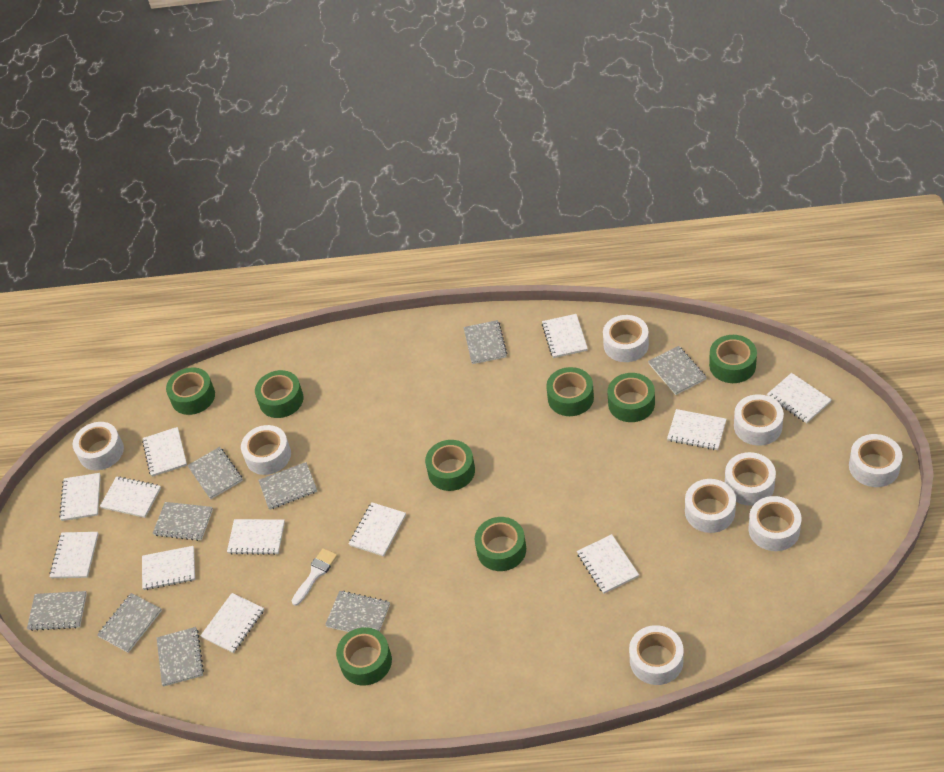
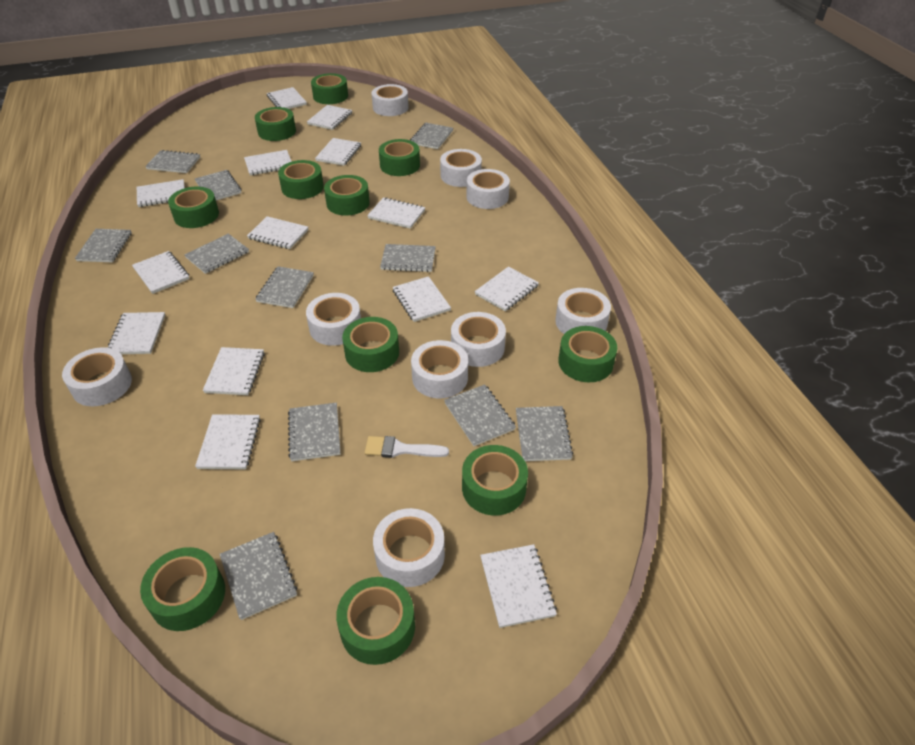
green tape: [166,368,215,415] [255,370,303,418] [336,627,392,686] [425,440,475,491] [475,517,526,571] [546,367,594,416] [607,373,655,422] [709,335,757,383] = 8 -> [140,547,225,631] [168,186,219,228] [255,107,296,141] [278,160,324,199] [311,73,348,104] [324,175,370,216] [336,577,415,665] [342,317,399,372] [379,139,420,176] [462,445,528,516] [558,326,617,382] = 11
grey notebook: [27,591,87,631] [97,593,162,653] [153,502,213,541] [157,627,204,687] [187,447,243,499] [258,462,317,510] [325,591,390,632] [464,320,507,364] [648,346,707,395] = 9 -> [75,229,132,263] [145,150,200,173] [184,234,249,274] [195,170,242,200] [220,532,297,620] [255,266,314,308] [288,403,341,461] [380,244,436,272] [410,123,453,149] [444,384,516,446] [516,406,573,461] = 11
white notebook: [49,532,99,578] [59,473,101,521] [100,476,161,518] [142,427,187,477] [142,546,195,590] [200,593,264,653] [227,519,285,555] [349,502,406,557] [542,314,588,358] [577,534,639,594] [667,409,727,450] [767,373,832,423] = 12 -> [107,312,165,354] [132,251,190,294] [137,179,185,207] [195,414,261,469] [203,347,265,395] [244,150,292,176] [247,216,309,249] [267,87,307,109] [307,105,352,130] [315,138,361,166] [367,197,425,229] [392,276,451,322] [475,266,539,311] [480,544,557,628] = 14

